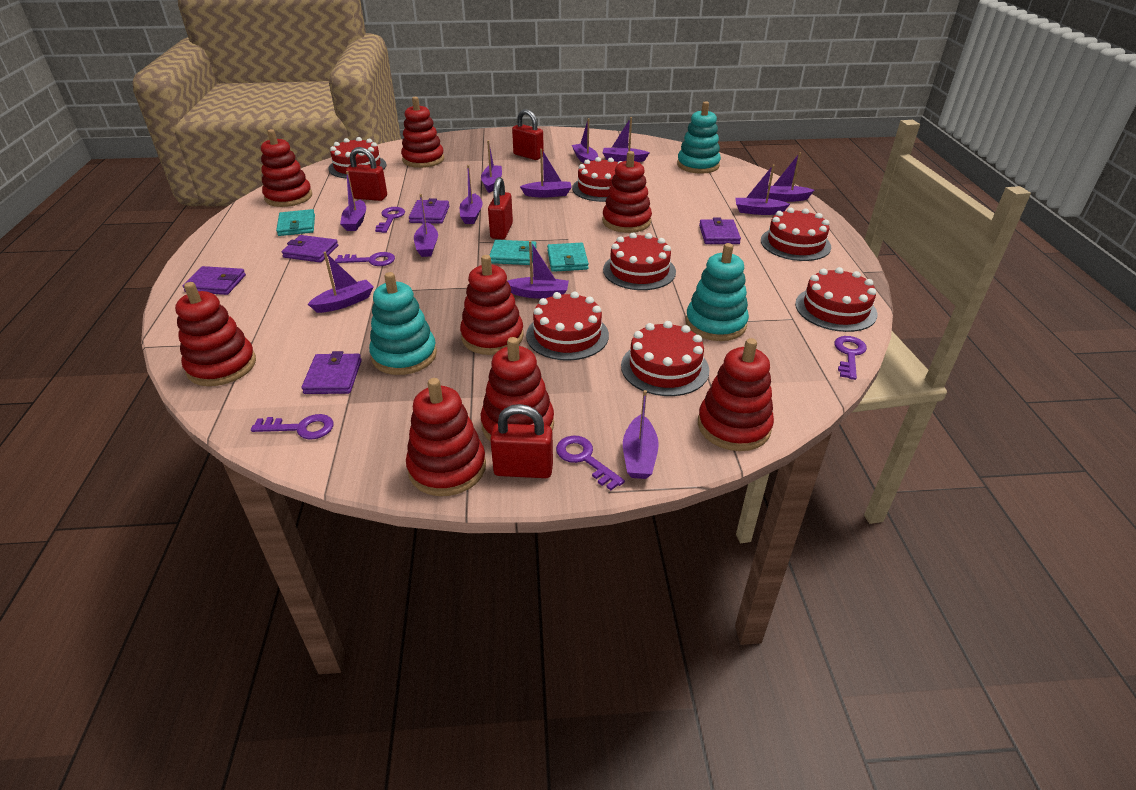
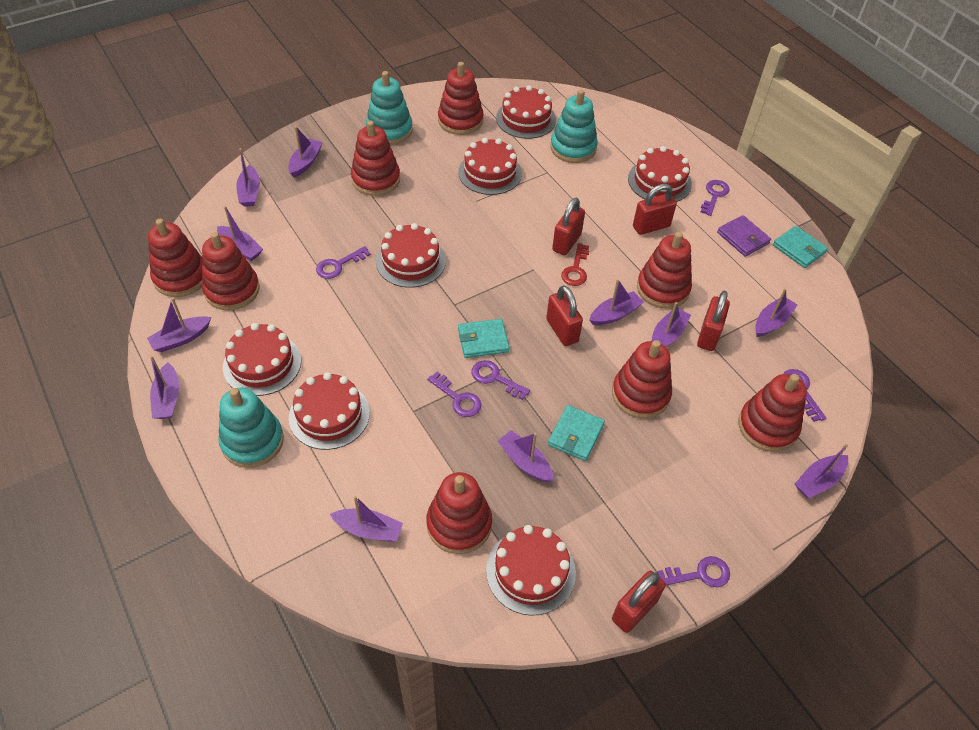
purple boat: [308,252,374,313] [340,171,366,231] [414,194,438,257] [460,165,482,224] [481,140,502,193] [507,241,569,299] [520,149,572,198] [572,118,598,163] [603,117,649,162] [623,390,659,479] [735,165,790,215] [766,152,815,202] = 12 -> [147,298,211,352] [150,356,179,419] [217,206,263,261] [236,148,260,207] [288,126,323,177] [330,496,403,542] [498,430,553,482] [590,279,644,325] [652,302,691,347] [755,288,797,337] [795,444,848,498] = 11
purple key: [251,414,334,439] [335,252,395,266] [375,207,405,233] [556,435,625,490] [834,336,867,380] = 5 -> [316,246,371,279] [427,372,481,417] [472,360,530,400] [657,556,730,587] [701,180,730,216] [783,369,826,422] = 6
purple wallet: [183,266,246,295] [281,235,338,262] [301,351,362,394] [409,198,449,224] [699,218,741,244] = 5 -> [717,215,771,257] = 1
red key: none = 0 -> [561,243,589,286] = 1
red padlock: [346,147,387,201] [488,177,513,239] [490,404,553,478] [512,109,544,160] = 4 -> [546,285,583,346] [552,198,585,255] [612,571,666,633] [633,184,677,235] [697,291,730,351] = 5

